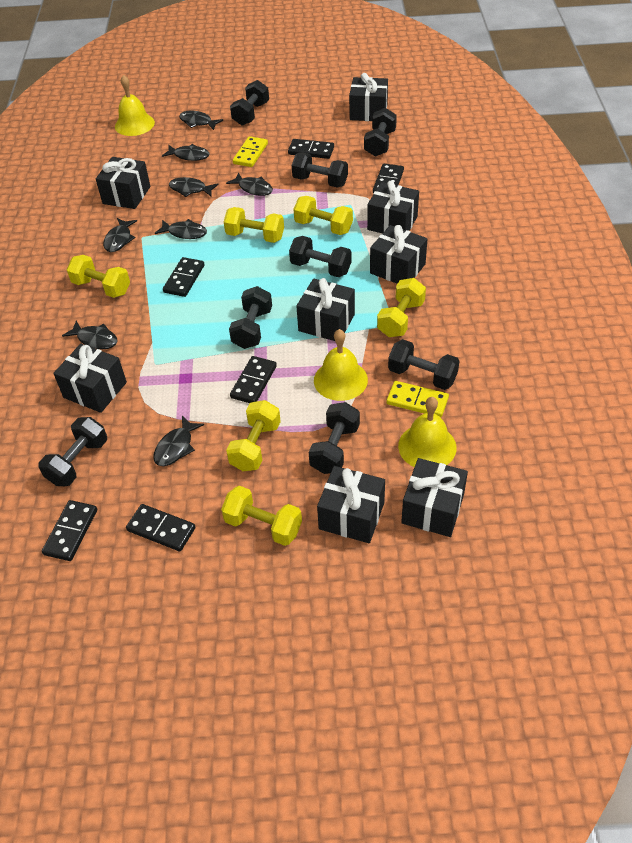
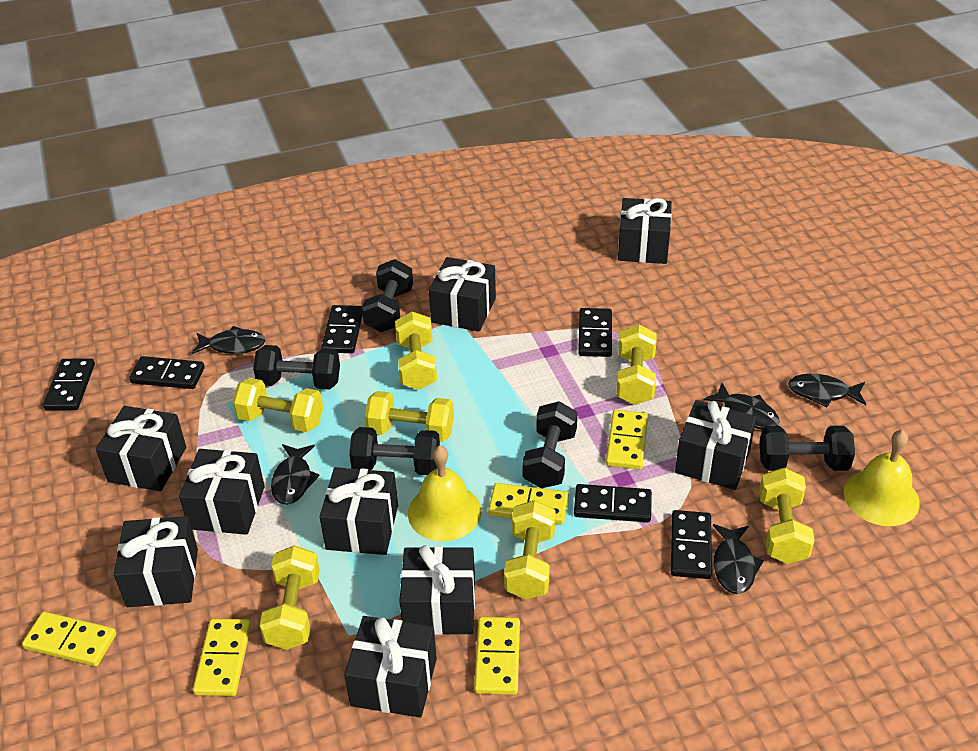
black dumbbell: [38,417,107,486] [229,286,272,349] [230,80,269,126] [289,236,352,277] [292,153,348,188] [309,402,360,474] [364,108,397,157] [388,339,459,390] = 8 -> [253,345,340,390] [349,427,440,475] [362,259,413,332] [523,401,577,488] [759,426,855,471] = 5
black fish: [62,321,117,349] [103,218,137,252] [153,416,204,466] [155,219,207,239] [162,144,209,161] [169,177,219,197] [179,110,223,130] [226,172,273,196] = 8 -> [192,326,265,354] [271,444,320,505] [703,383,780,429] [713,524,764,594] [788,374,866,408] = 5
black gift: [53,344,127,413] [96,157,150,209] [296,278,355,341] [317,466,385,543] [349,73,388,121] [367,180,419,233] [370,225,427,284] [401,458,468,537] = 8 -> [96,406,186,491] [114,516,198,607] [179,449,265,535] [320,467,398,555] [344,616,437,718] [399,545,475,635] [429,257,496,332] [618,198,672,264] [675,400,756,490] = 9
yellow bell: [115,75,155,136] [314,329,368,401] [398,397,457,467] = 3 -> [408,445,481,541] [844,430,920,526] = 2
yellow domino: [233,136,268,167] [386,381,449,417] = 2 -> [22,612,116,666] [193,619,251,696] [474,617,520,695] [488,483,569,525] [606,410,648,469] = 5
yellow dumbbell: [67,255,130,298] [221,486,302,546] [224,207,284,243] [226,400,281,471] [293,196,353,235] [377,278,426,337] = 6 -> [233,378,323,432] [260,545,320,650] [365,391,454,442] [395,312,437,390] [504,500,556,599] [616,324,657,405] [759,468,815,564] = 7

